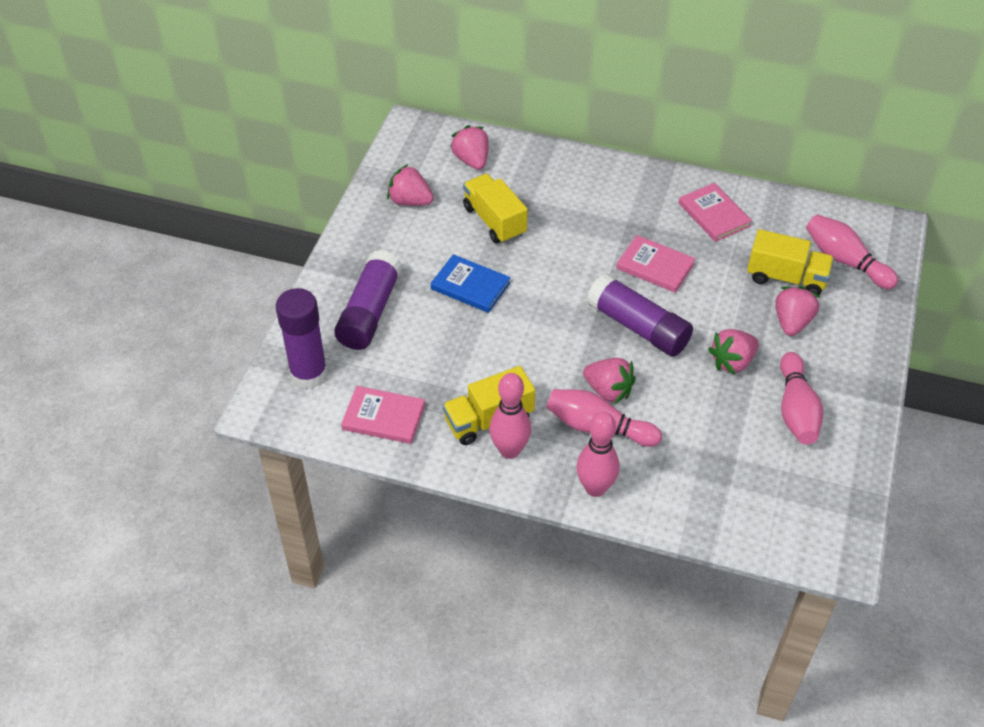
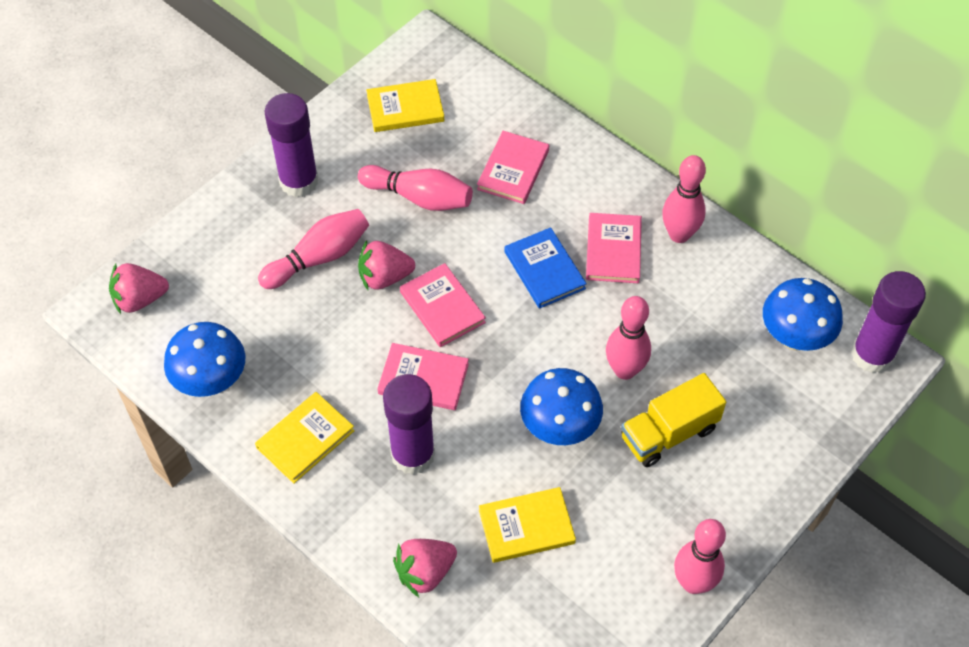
blue mushroom: none = 0 -> [164,322,245,397] [520,368,603,445] [763,278,843,351] = 3
pink book: [341,386,425,444] [616,235,695,293] [679,183,752,242] = 3 -> [377,343,469,410] [400,263,486,347] [477,131,549,204] [586,213,642,283] = 4
pink strawberry: [387,164,434,206] [450,125,489,170] [583,358,636,405] [708,329,759,375] [775,286,820,336] = 5 -> [109,263,169,314] [358,240,415,290] [393,539,457,597] = 3
yellow book: none = 0 -> [255,392,355,484] [366,79,444,132] [479,487,576,563] = 3
yellow truck: [443,366,535,445] [463,174,528,244] [747,229,834,295] = 3 -> [621,373,726,467] = 1

